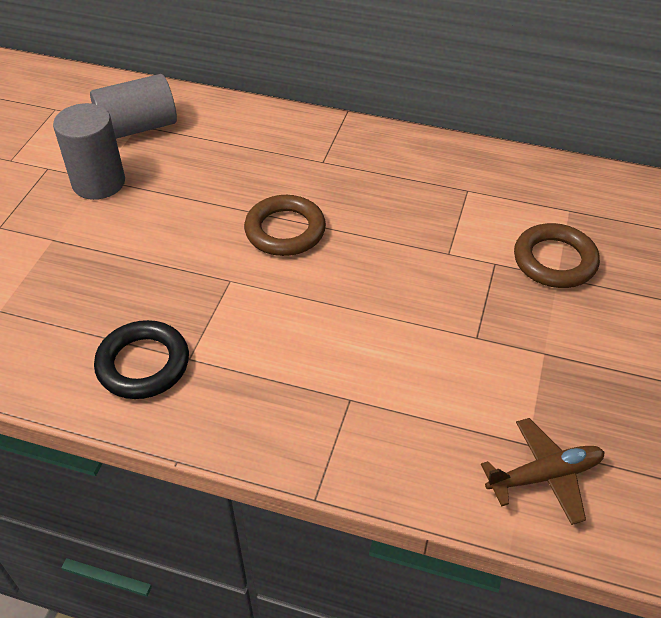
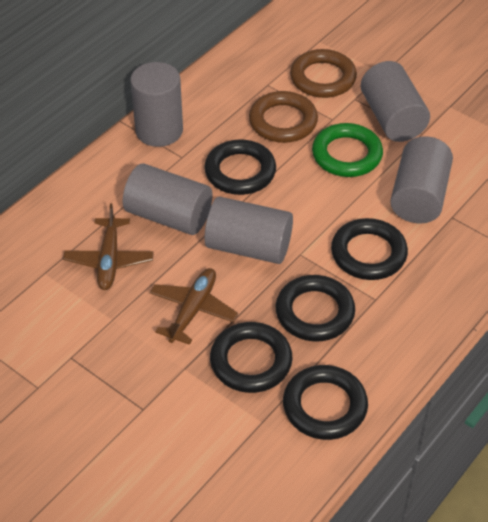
black ring: [94,320,189,399] = 1 -> [204,139,276,195] [210,322,293,393] [275,275,355,341] [283,365,368,440] [331,218,408,280] = 5
brown plane: [481,418,605,525] = 1 -> [63,204,154,290] [150,268,238,345] = 2
green ring: none = 0 -> [312,123,383,177] = 1
grey cylinder: [53,103,125,200] [90,74,177,139] = 2 -> [123,163,212,235] [130,62,183,147] [205,196,293,264] [361,61,430,142] [390,136,453,224] = 5

